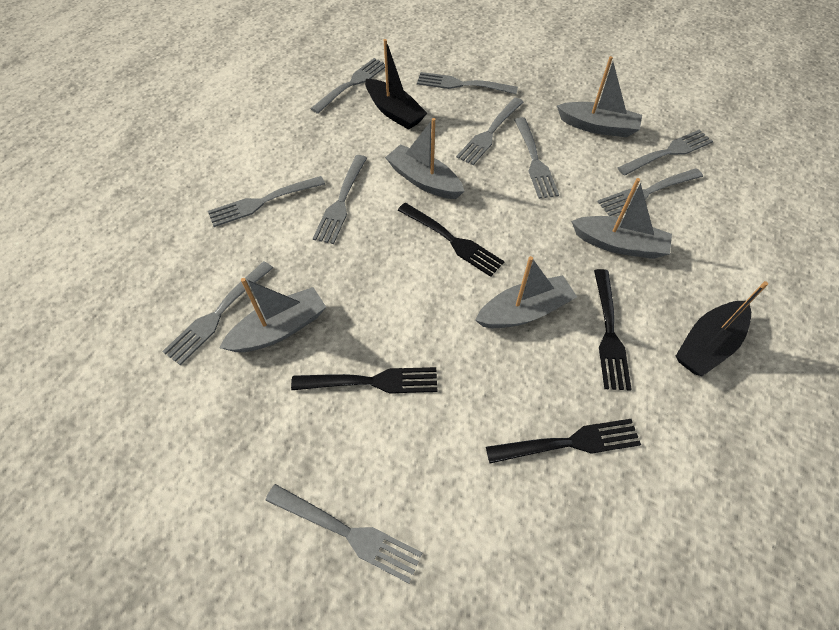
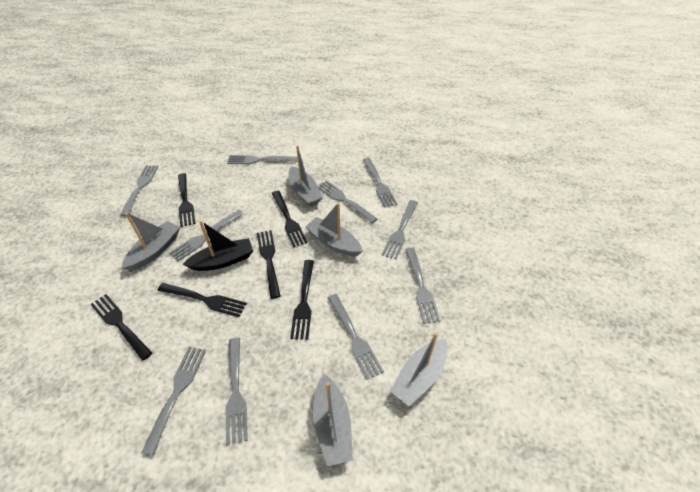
black boat: [365,39,427,130] [676,281,768,376] = 2 -> [183,220,253,271] = 1
black fork: [291,367,437,394] [398,203,505,277] [486,419,641,463] [594,269,632,391] = 4 -> [90,294,152,361] [157,283,247,317] [178,173,195,227] [257,230,281,299] [272,191,308,247] [290,260,314,340] = 6

